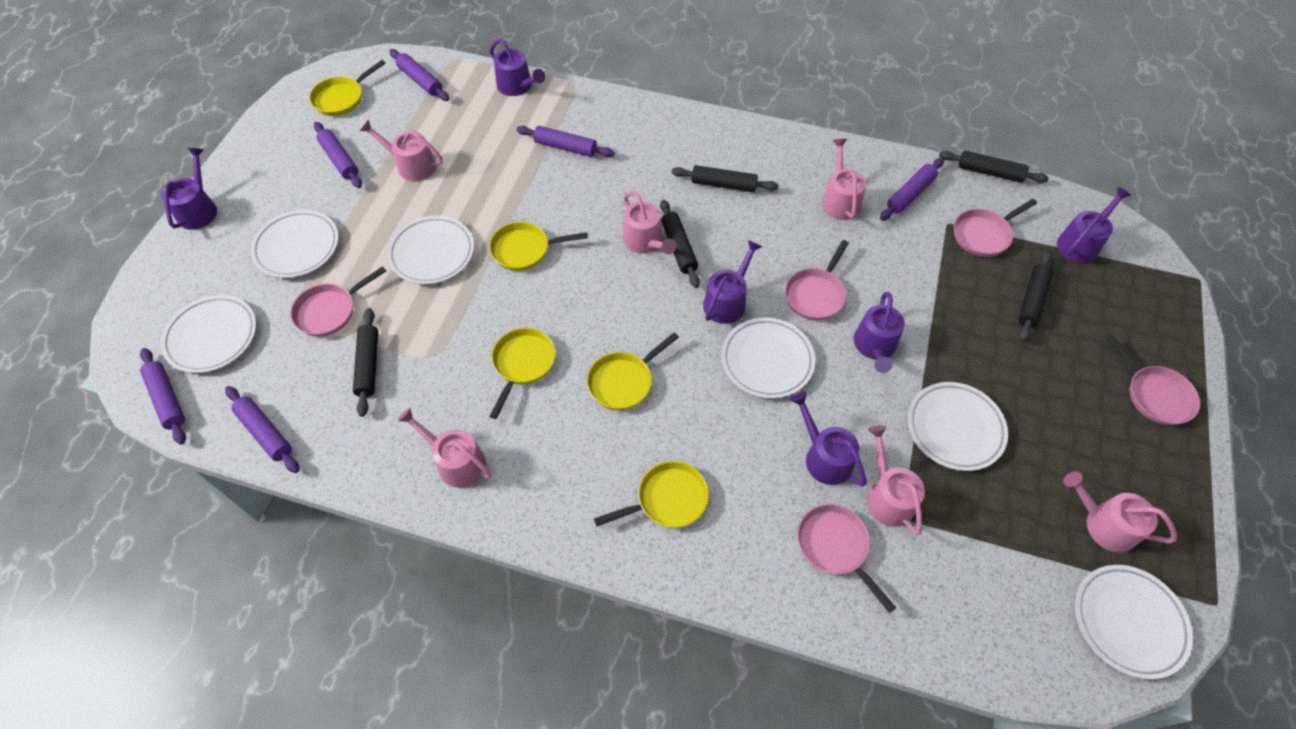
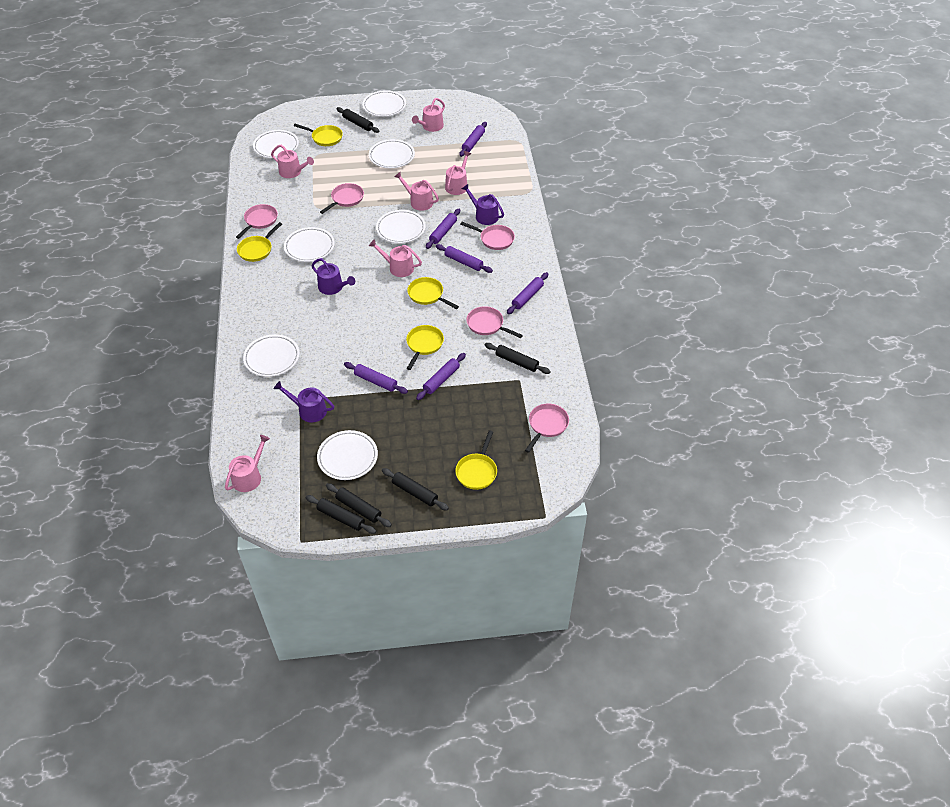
purple watering can: [162,148,217,230] [489,39,545,96] [703,240,762,324] [790,392,867,487] [854,292,905,373] [1057,187,1131,263] = 6 -> [274,381,334,422] [311,258,355,295] [462,184,504,225] = 3
white plate: [160,295,256,373] [250,210,339,278] [387,216,474,284] [721,318,815,399] [908,382,1008,471] [1075,565,1193,679] = 6 -> [243,334,300,377] [253,130,299,158] [284,227,335,262] [317,430,378,480] [363,90,406,117] [369,139,415,168] [376,210,426,243] = 7

